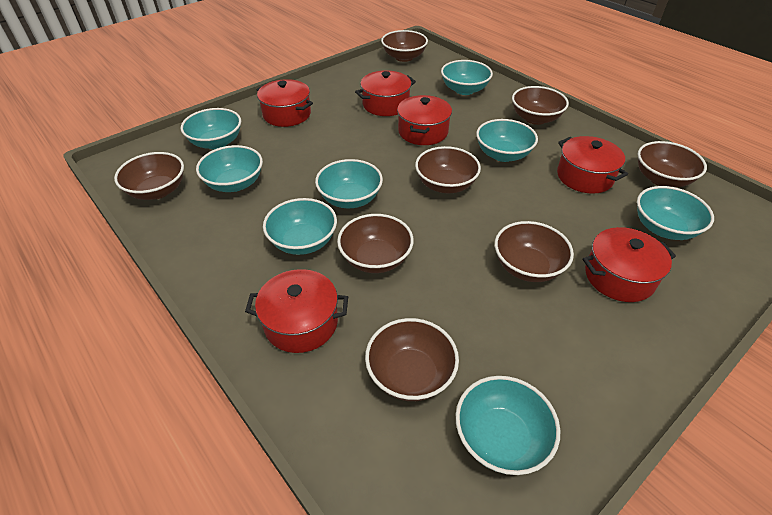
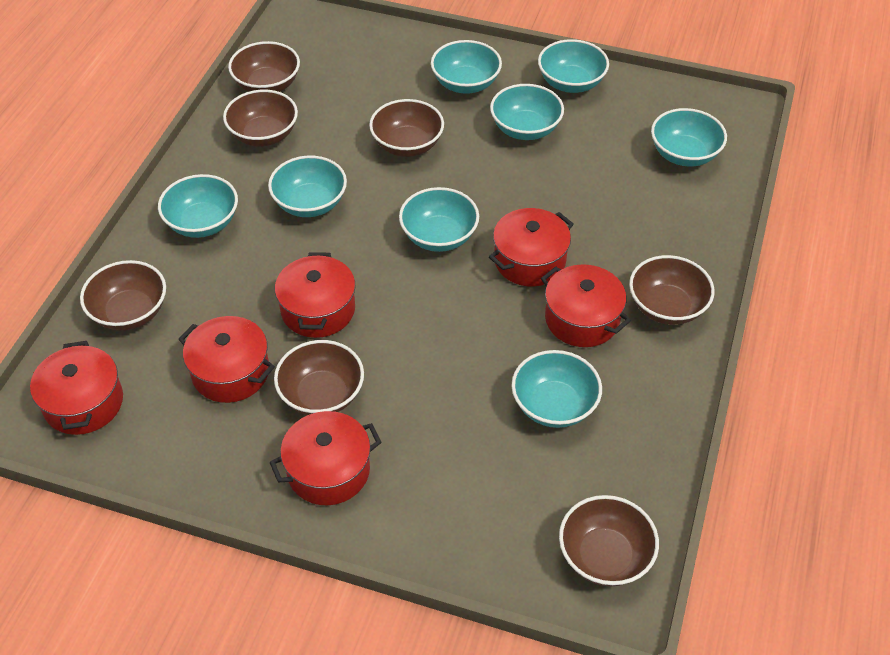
brown bowl: [114,152,184,200] [337,214,414,273] [365,318,459,401] [381,30,428,62] [415,146,481,193] [495,221,574,282] [512,86,569,125] [638,141,707,187] = 8 -> [80,260,166,331] [223,90,298,146] [228,41,300,92] [274,340,364,415] [369,99,444,157] [559,495,659,586] [629,255,715,325] = 7

